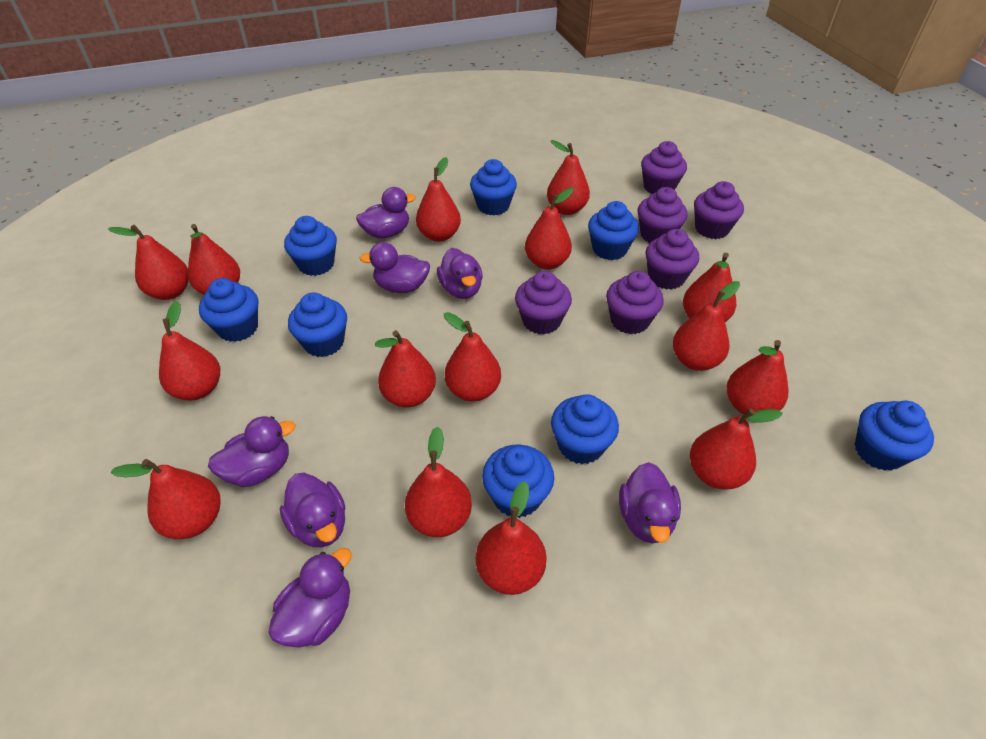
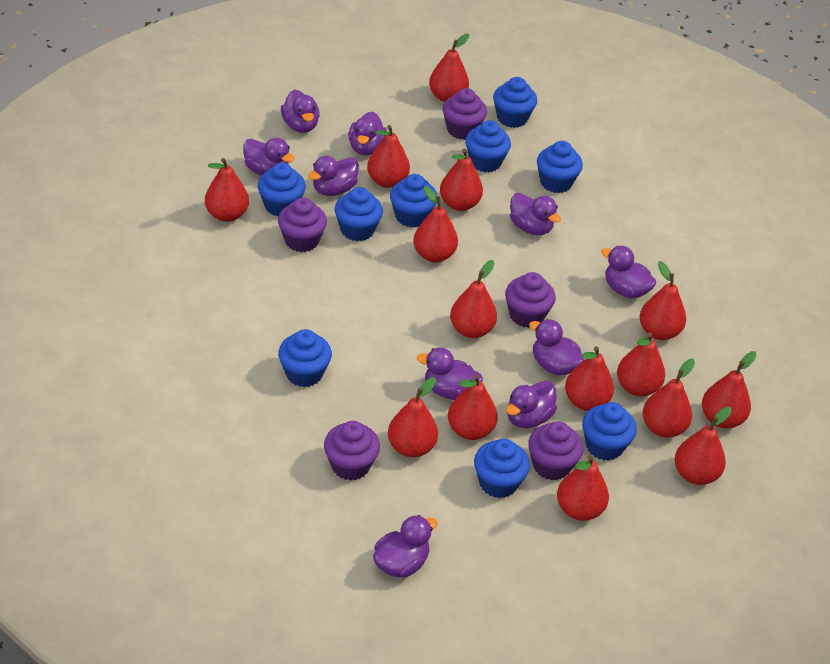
blue cupcake: [199,278,258,342] [284,216,337,276] [288,292,347,357] [470,159,517,215] [482,445,554,518] [551,394,619,464] [588,201,639,260] [855,401,934,471] = 8 -> [258,163,306,217] [278,329,332,387] [335,187,383,241] [390,174,437,228] [465,120,511,173] [474,439,530,498] [493,77,537,128] [537,141,583,193] [582,402,637,461] = 9
purple cupcake: [515,271,572,334] [606,271,664,334] [637,187,688,243] [641,141,687,194] [645,229,699,290] [694,181,744,239] = 6 -> [278,198,327,252] [324,421,380,481] [442,88,487,140] [505,272,556,328] [528,421,584,481] = 5
purple duck: [208,416,295,487] [268,548,352,647] [280,473,345,547] [356,187,416,239] [360,242,430,293] [437,248,483,299] [619,462,681,543] = 7 -> [243,138,295,176] [281,90,320,133] [308,156,359,196] [348,112,387,155] [373,515,438,578] [417,347,483,400] [506,381,557,428] [510,193,561,235] [529,319,585,376] [601,246,657,298] = 10

